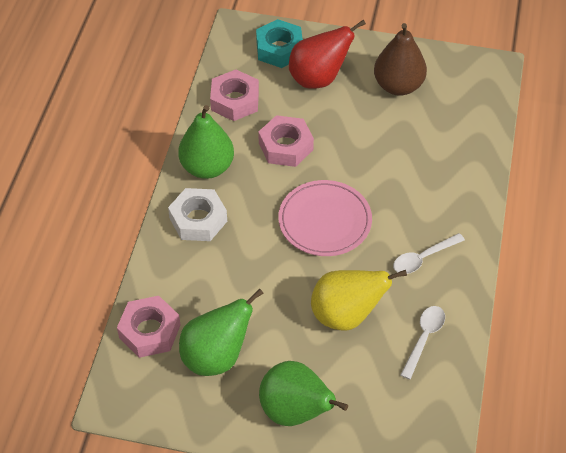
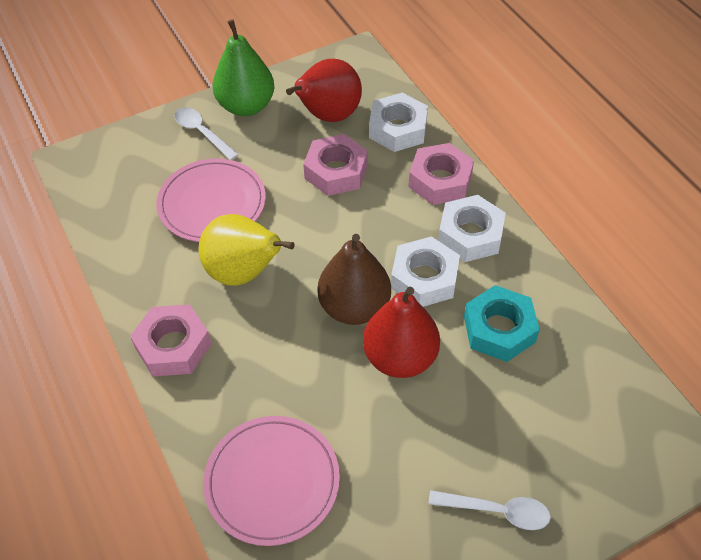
green pear: [178,105,234,179] [179,289,264,376] [259,361,348,426] = 3 -> [213,19,274,116] = 1
pink plate: [278,180,372,256] = 1 -> [156,159,266,242] [203,416,340,546] = 2
red pear: [289,20,366,89] = 1 -> [286,59,362,122] [363,287,440,378] = 2
white nut: [168,188,227,241] = 1 -> [369,93,428,152] [391,236,460,307] [438,195,506,262] = 3

